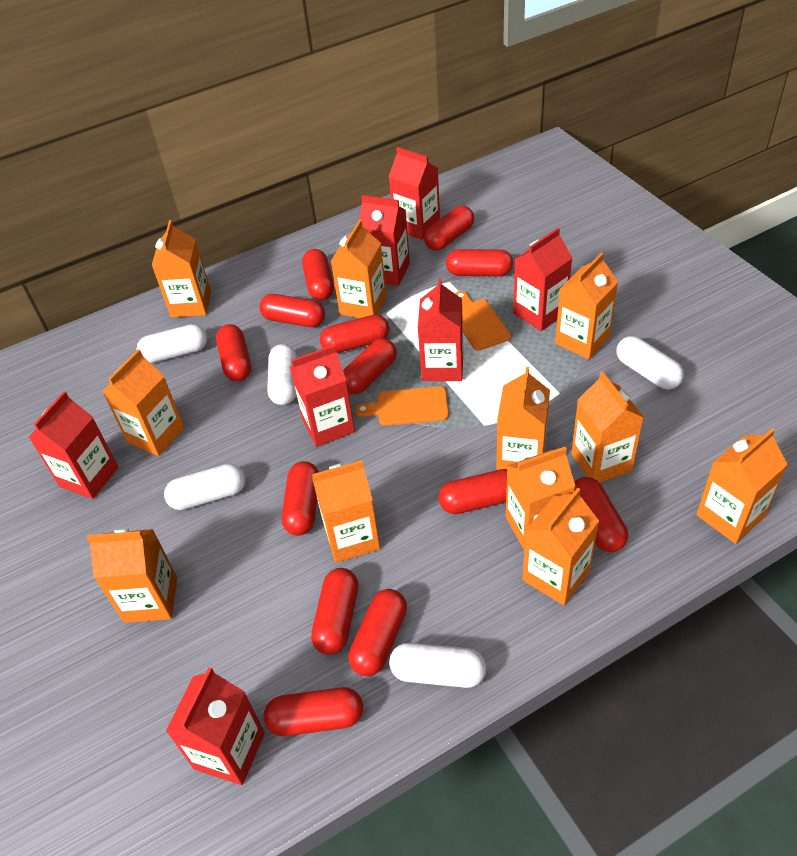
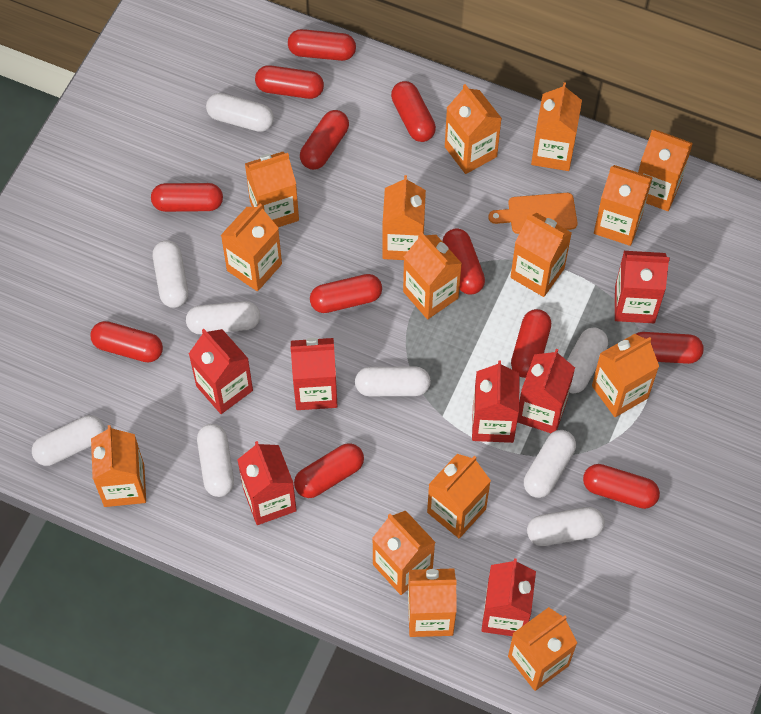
orange carton: [87,528,177,623] [102,349,184,456] [152,220,211,317] [312,460,380,563] [331,220,387,318] [496,367,550,470] [506,447,575,550] [523,488,599,605] [555,253,618,359] [571,371,644,483] [696,428,788,544] = 11 -> [91,425,146,507] [221,204,282,291] [245,152,299,227] [372,511,435,595] [382,175,426,260] [403,232,462,319] [408,568,457,637] [427,454,491,538] [445,84,502,174] [508,607,577,691] [511,213,572,297] [531,82,582,171] [592,334,659,417] [594,165,653,246] [638,130,693,211] = 15
orange cutting board: [355,386,449,426] [455,291,511,350] = 2 -> [488,193,578,234] = 1
red capsule: [216,324,251,381] [260,294,325,327] [264,687,363,736] [282,461,319,536] [302,249,334,300] [311,568,358,655] [320,315,390,353] [343,338,397,394] [349,589,407,676] [424,206,474,250] [438,469,507,514] [446,249,513,276] [574,477,628,552] = 13 -> [90,321,163,362] [151,183,223,212] [255,65,324,99] [288,29,356,61] [294,443,364,498] [300,110,349,170] [310,274,382,313] [391,81,436,142] [442,228,485,295] [511,309,551,378] [583,464,660,509] [636,332,704,364] = 12
white capsule: [137,324,207,363] [164,464,246,510] [267,344,297,405] [389,643,487,688] [616,336,684,390] = 5 -> [32,415,105,466] [153,240,188,308] [186,301,260,334] [197,424,234,497] [206,93,274,132] [355,367,431,396] [524,430,576,498] [527,507,605,546] [567,327,608,393] = 9

